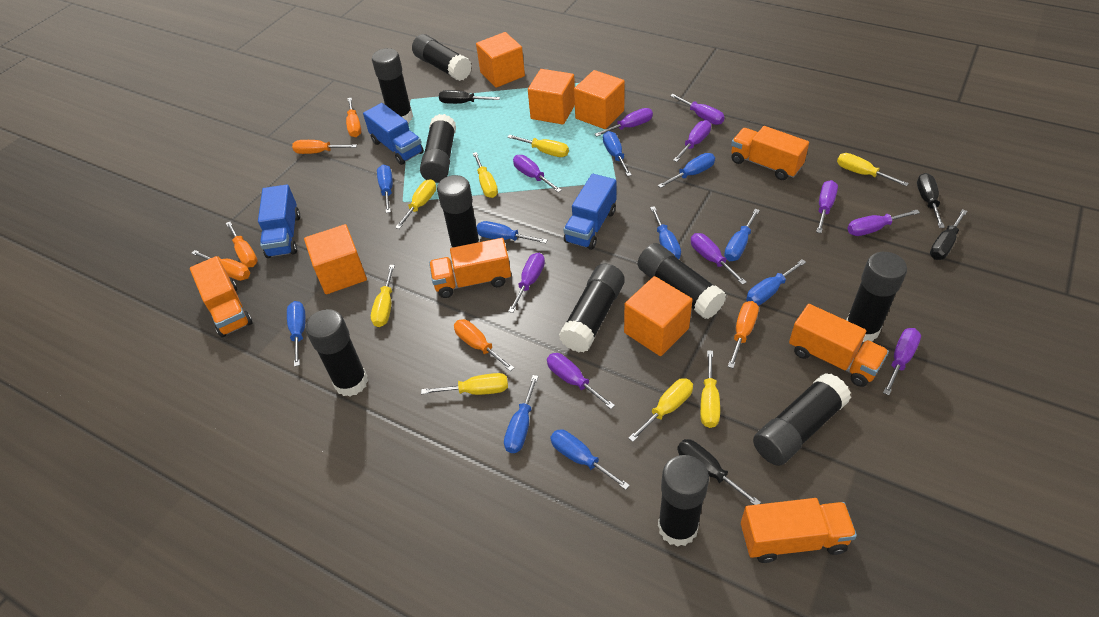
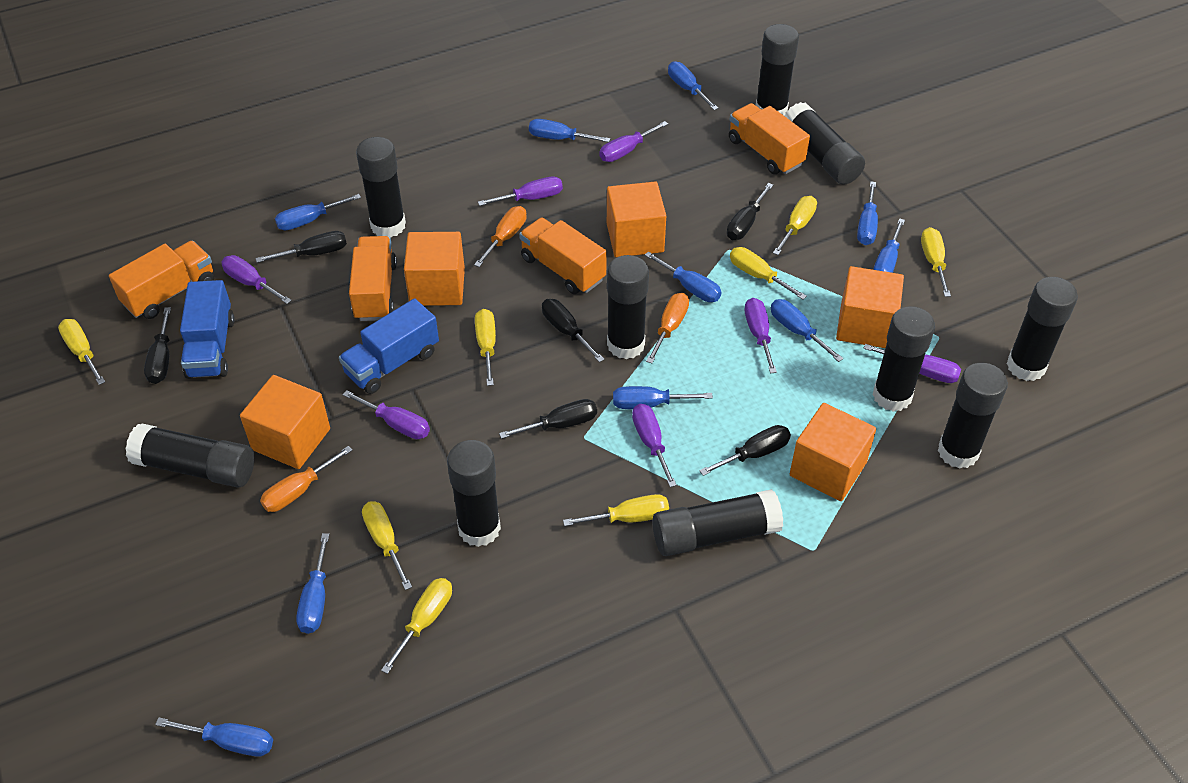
black screwdriver: [439,90,500,104] [677,439,761,505] [917,173,945,228] [930,209,967,260] = 4 -> [144,307,171,384] [256,231,347,263] [499,399,597,439] [542,299,605,362] [699,425,791,476] [727,183,773,240] = 6
blue truck: [258,185,300,258] [363,103,424,165] [564,174,616,250] = 3 -> [180,280,235,379] [339,298,439,394] = 2
orange screwdriver: [191,250,250,281] [226,222,258,267] [292,140,357,154] [346,98,361,137] [454,319,514,371] [728,301,759,368] = 6 -> [260,446,352,512] [474,206,527,267] [646,293,689,363] = 3
orange truck: [190,256,253,337] [429,238,511,298] [731,126,809,180] [741,498,857,563] [789,304,889,387] = 5 -> [109,241,214,319] [349,236,397,321] [519,218,607,294] [729,103,810,174] = 4
purple screwdriver: [508,253,545,313] [513,155,562,192] [547,353,615,409] [594,108,653,137] [670,94,725,125] [673,120,711,162] [691,233,747,285] [816,180,838,233] [847,210,920,236] [883,328,921,395] = 10 -> [221,255,292,304] [343,390,430,439] [478,176,563,206] [600,121,668,162] [632,404,677,487] [745,298,777,373] [863,344,961,383] = 7

